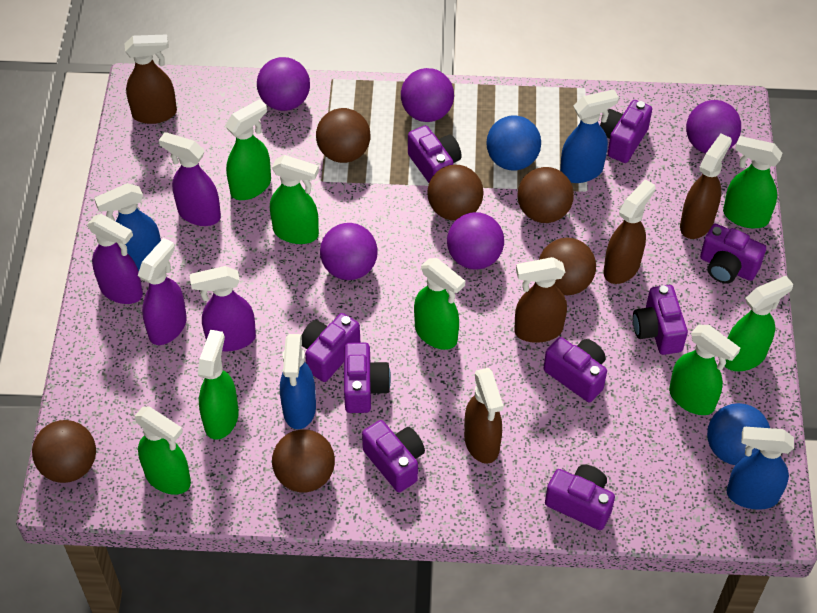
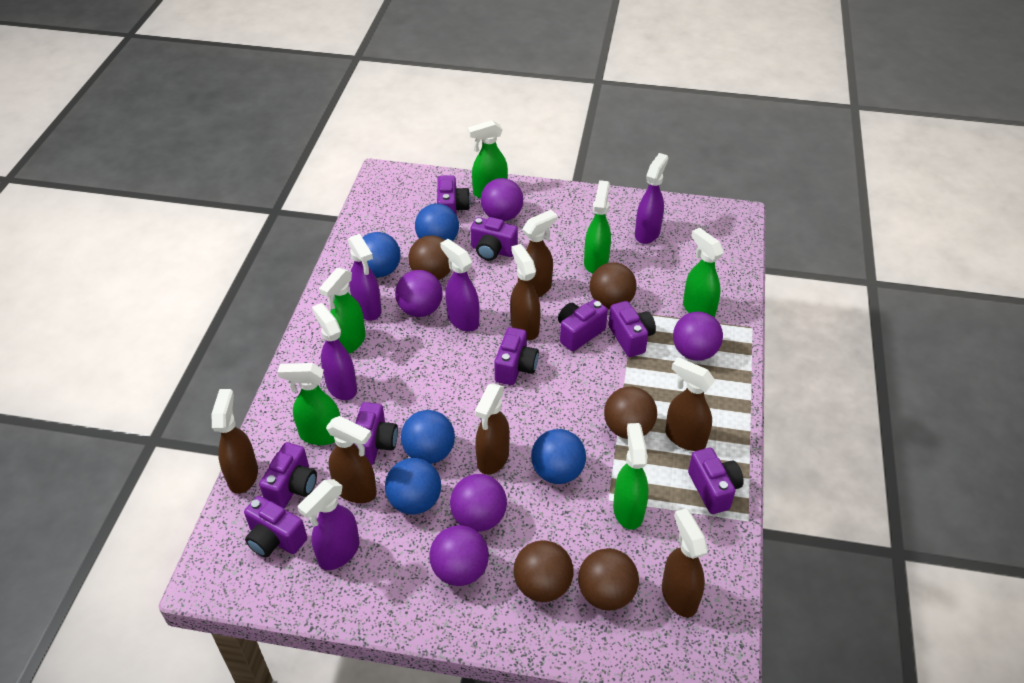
blue ball: [486,116,541,170] [707,403,770,465] = 2 -> [362,232,400,277] [385,458,441,515] [401,410,455,464] [415,203,459,241] [531,429,586,484] = 5
blue spray bottle: [94,183,161,271] [280,334,316,429] [560,89,619,183] [726,427,794,510] = 4 -> none = 0
brown ball: [32,420,96,483] [272,429,335,492] [316,108,371,163] [427,165,484,221] [517,167,574,223] [539,238,596,295] = 6 -> [408,235,451,280] [513,540,573,602] [578,548,639,611] [590,262,636,309] [604,387,657,439] = 5
brown spray bottle: [125,34,177,124] [464,368,504,464] [514,257,567,343] [604,179,655,284] [680,134,732,239] = 5 -> [212,389,258,494] [326,416,377,503] [475,383,510,475] [510,244,541,340] [518,210,557,298] [662,508,708,617] [665,357,715,451] = 7
green spray bottle: [134,406,191,495] [198,330,239,440] [225,99,271,200] [270,155,319,244] [414,258,465,350] [669,325,740,415] [723,136,783,228] [725,276,793,371] = 8 -> [277,363,340,445] [319,267,366,354] [468,120,508,199] [584,180,611,273] [613,423,649,530] [683,228,724,318] = 6
purple spray bottle: [87,214,143,304] [138,238,187,345] [159,132,221,226] [190,266,256,351] = 4 -> [298,479,359,570] [312,303,357,400] [348,234,382,321] [440,239,479,331] [635,153,668,244] = 5

